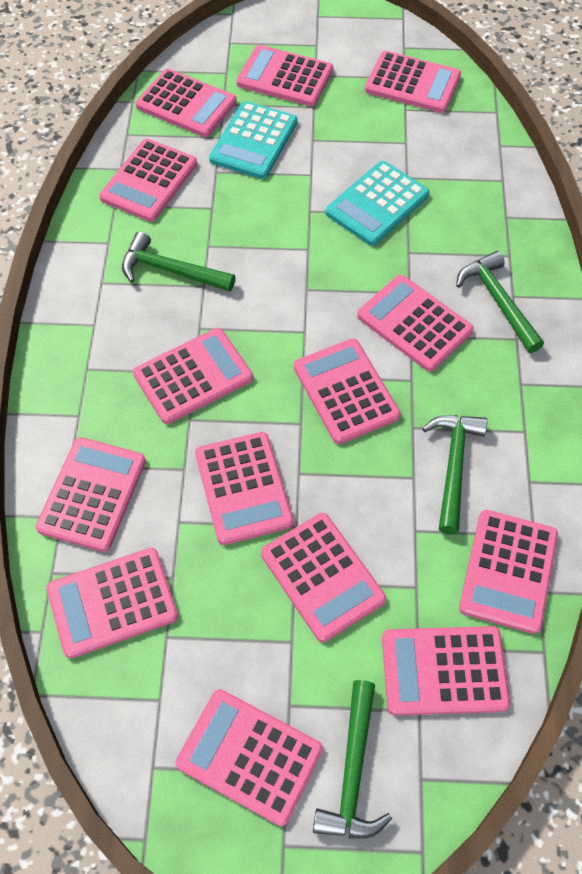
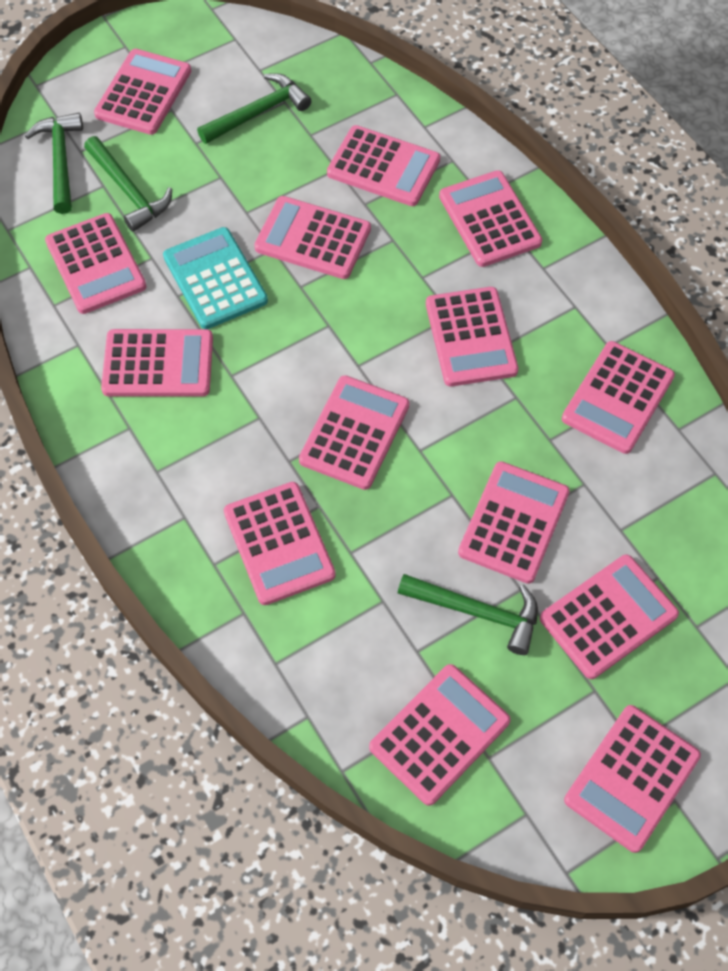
turquoise calculator: [209,101,297,179] [325,161,429,246] = 2 -> [163,227,268,329] = 1

